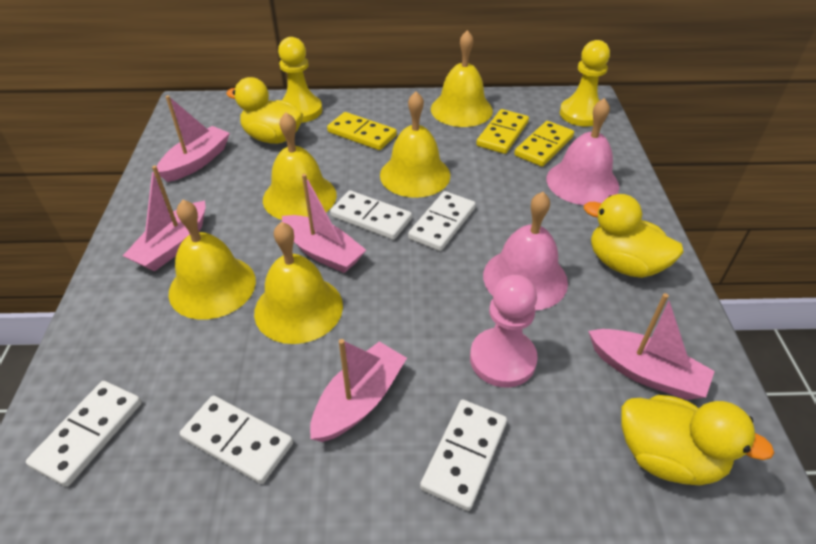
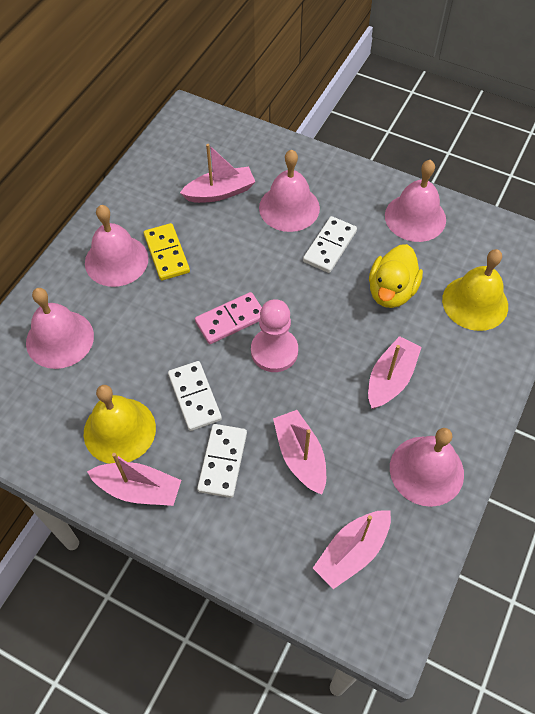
pink bell: [483,192,568,311] [547,98,619,205] = 2 -> [26,288,94,369] [85,205,148,287] [259,149,320,232] [385,160,446,242] [390,428,464,507] = 5
pink domino: none = 0 -> [195,292,262,344] = 1
white domino: [26,381,142,487] [180,395,293,484] [330,190,412,240] [408,191,476,251] [420,400,507,511] = 5 -> [168,361,222,431] [197,424,247,498] [303,216,357,273] = 3
yellow bell: [169,200,256,320] [254,222,343,344] [263,112,337,220] [380,91,450,198] [431,30,493,127] = 5 -> [84,385,156,464] [442,249,508,331] = 2
yellow domino: [327,112,397,150] [476,109,529,154] [514,121,574,167] = 3 -> [144,223,190,281] = 1
yellow duck: [226,77,303,144] [584,194,684,278] [621,395,774,486] = 3 -> [369,244,423,308] = 1
yellow pawn: [278,37,322,123] [560,40,610,126] = 2 -> none = 0

